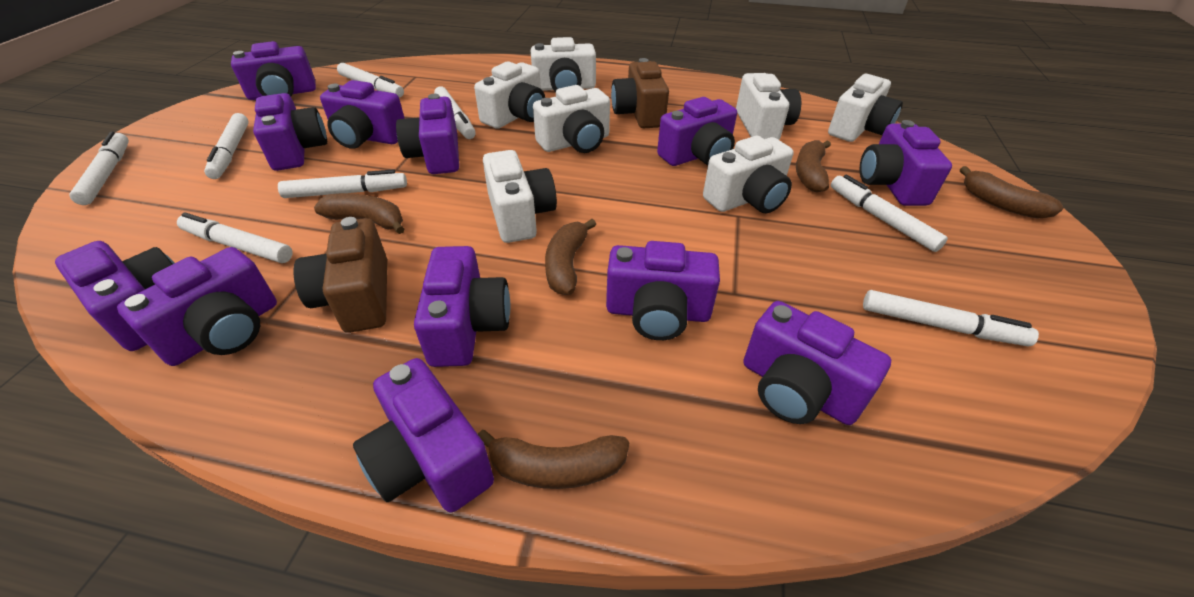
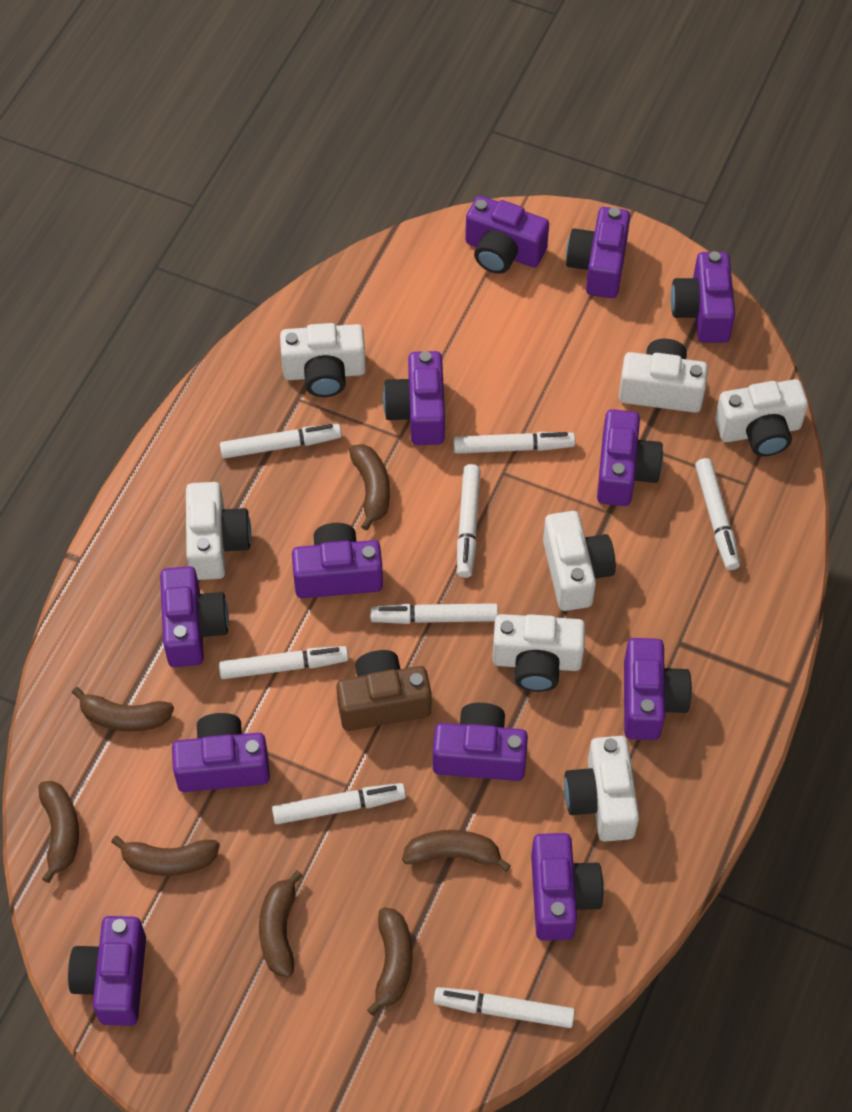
brown banana: [314,193,404,234] [478,430,629,489] [545,219,596,295] [796,140,831,193] [960,166,1063,219] = 5 -> [38,781,79,883] [72,687,174,732] [111,836,220,876] [259,870,303,977] [349,444,390,531] [367,907,413,1016] [402,830,511,872] = 7
brown camera: [293,217,387,333] [611,58,669,128] = 2 -> [336,650,431,731] = 1

